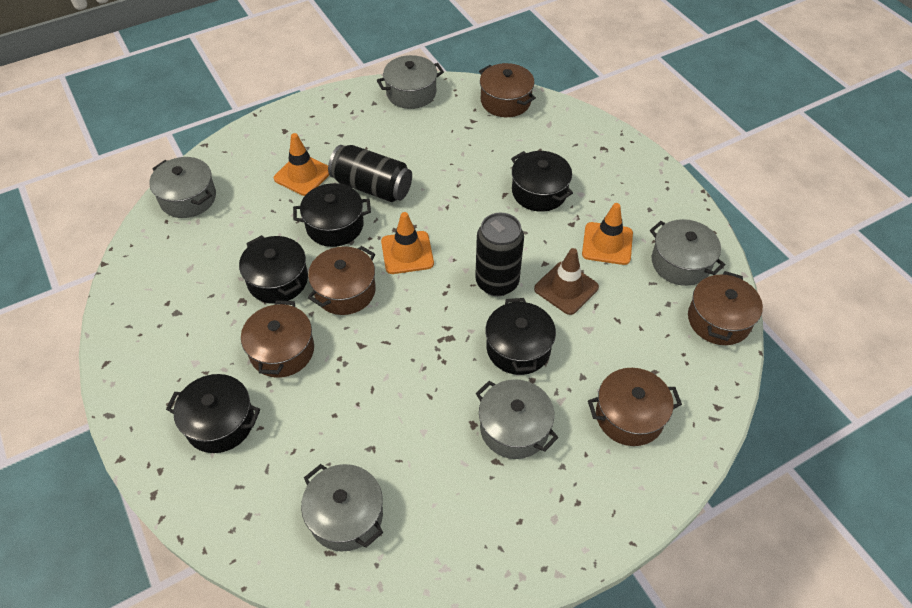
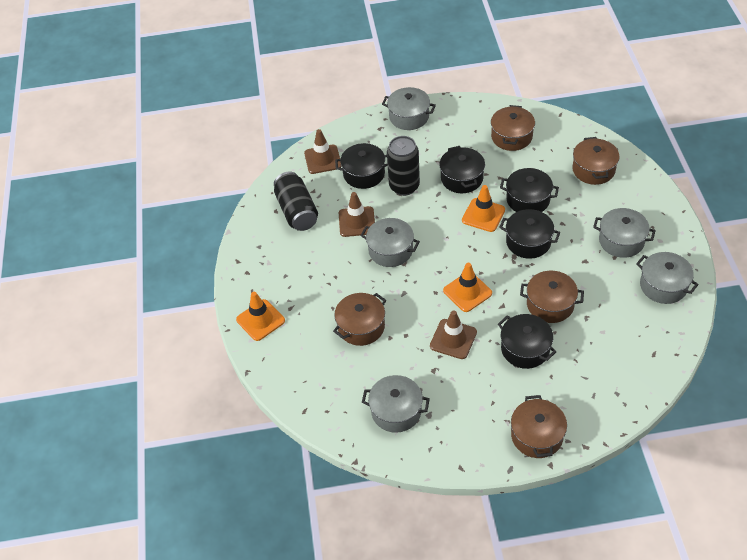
brown traffic cone: [534,248,599,315] = 1 -> [304,129,342,174] [339,192,375,237] [430,310,477,359] = 3

